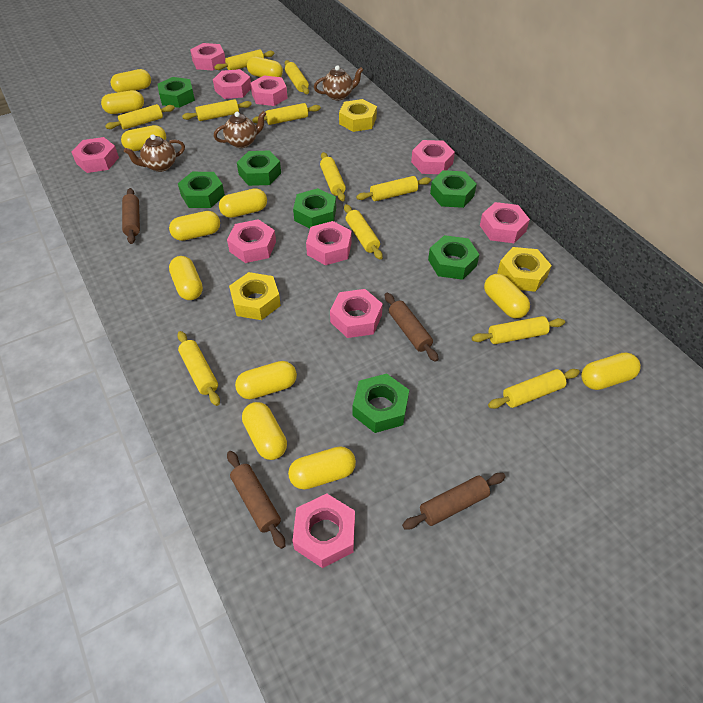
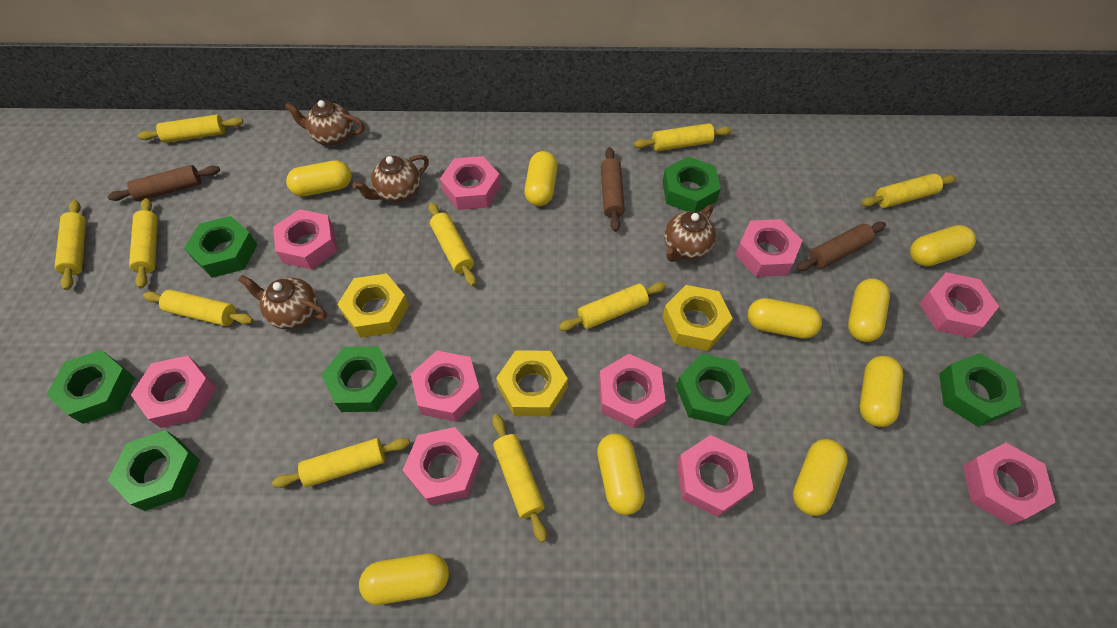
brown rolling pin: [122,188,140,244] [227,451,285,549] [385,293,438,362] [402,473,506,529] = 4 -> [108,165,220,201] [601,147,625,232] [796,222,886,271] = 3
brown teapot: [124,134,185,172] [214,111,266,148] [314,65,363,100] = 3 -> [238,275,327,329] [284,100,365,146] [353,155,429,202] [664,205,716,262] = 4
yellow capsule: [101,90,144,114] [110,69,151,92] [121,125,166,151] [169,211,220,241] [169,256,203,300] [219,188,267,218] [235,361,297,399] [242,402,287,460] [247,57,283,77] [288,446,356,489] [484,274,530,318] [581,352,641,390] = 12 -> [286,160,352,197] [359,553,449,605] [524,151,558,206] [597,433,645,515] [748,298,822,339] [793,439,848,516] [848,278,890,342] [860,356,903,427] [910,225,976,266] = 9
yellow rolling pin: [105,104,175,130] [177,331,220,406] [182,99,252,121] [214,49,275,70] [252,103,321,125] [285,60,309,94] [320,152,346,201] [344,204,383,260] [356,176,431,201] [472,316,565,344] [488,369,580,409] = 11 -> [55,200,86,290] [129,198,158,289] [138,115,244,143] [143,290,253,326] [272,438,410,488] [428,202,476,286] [492,414,547,543] [558,282,666,331] [634,123,732,151] [861,173,956,208] = 10

